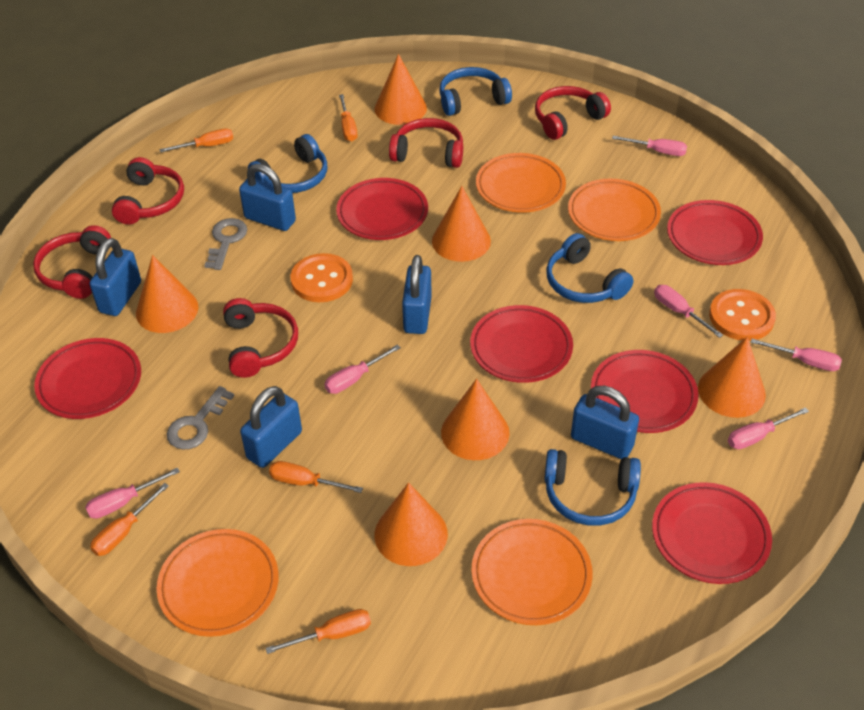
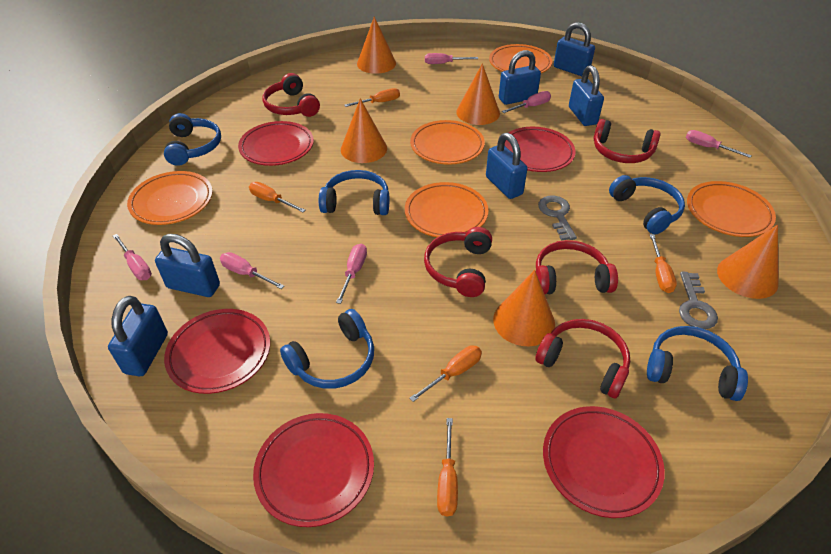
blue headphones: [248,134,327,193] [439,67,512,116] [544,449,641,526] [546,233,633,303] = 4 -> [164,113,221,166] [280,309,374,389] [319,170,389,215] [609,175,685,235] [647,326,748,401] = 5
blue padlock: [90,238,141,316] [239,164,296,231] [240,386,302,468] [402,255,432,334] [571,386,639,459] = 5 -> [108,296,168,376] [155,234,220,297] [486,133,528,199] [499,50,541,105] [554,22,595,76] [569,65,604,126] = 6
orange button: [291,253,353,302] [709,289,776,341] = 2 -> none = 0
orange cone: [136,255,198,333] [375,54,427,125] [375,482,448,566] [432,186,491,262] [441,379,510,460] [698,337,766,418] = 6 -> [341,98,387,163] [357,17,396,74] [456,63,500,125] [493,270,555,346] [717,225,779,299] = 5
orange plate: [157,529,279,637] [471,519,593,625] [476,153,566,213] [568,179,661,241] = 4 -> [127,171,213,225] [405,182,488,237] [410,120,485,165] [489,44,552,73] [687,181,776,237] = 5
red plate: [34,338,141,419] [336,178,428,240] [470,305,573,383] [591,350,699,433] [652,482,772,584] [667,200,763,265] = 6 -> [164,309,270,394] [238,121,314,166] [253,413,374,527] [504,127,576,172] [543,406,665,518] = 5

